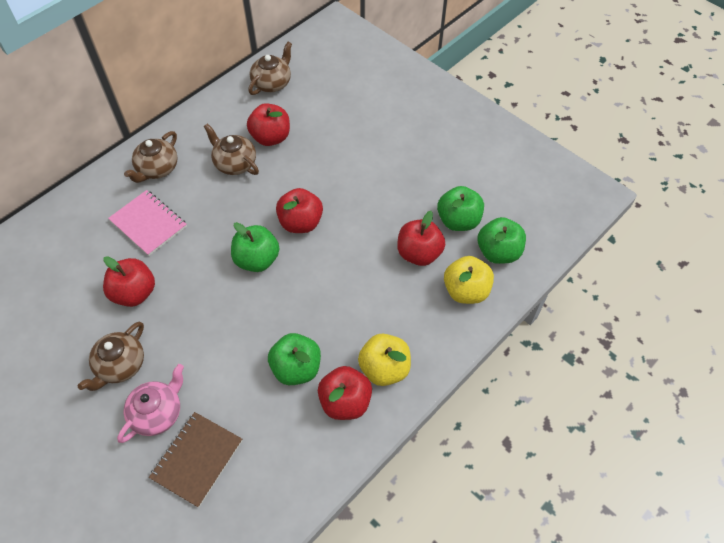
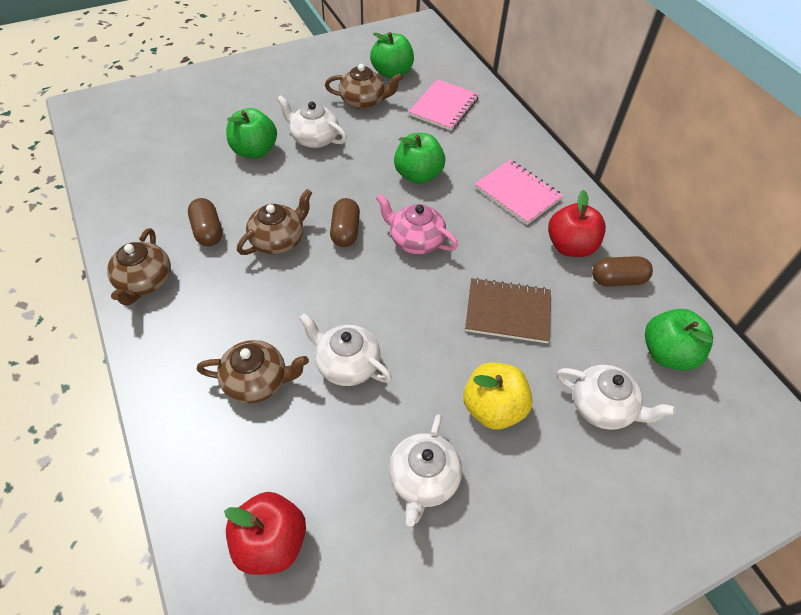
brown capsule: none = 0 -> [188,198,222,246] [330,198,360,247] [592,256,653,286] = 3
pink notebook: [108,190,187,256] = 1 -> [409,79,479,131] [475,160,563,225] = 2
red apple: [103,256,155,307] [247,103,290,146] [276,188,323,233] [318,366,372,420] [397,211,445,266] = 5 -> [224,492,306,575] [548,190,606,257] = 2
white teapot: none = 0 -> [277,95,347,148] [299,313,392,386] [389,414,462,527] [556,365,676,430] = 4
yellow apple: [358,333,411,386] [444,256,494,304] = 2 -> [463,363,532,429] = 1

